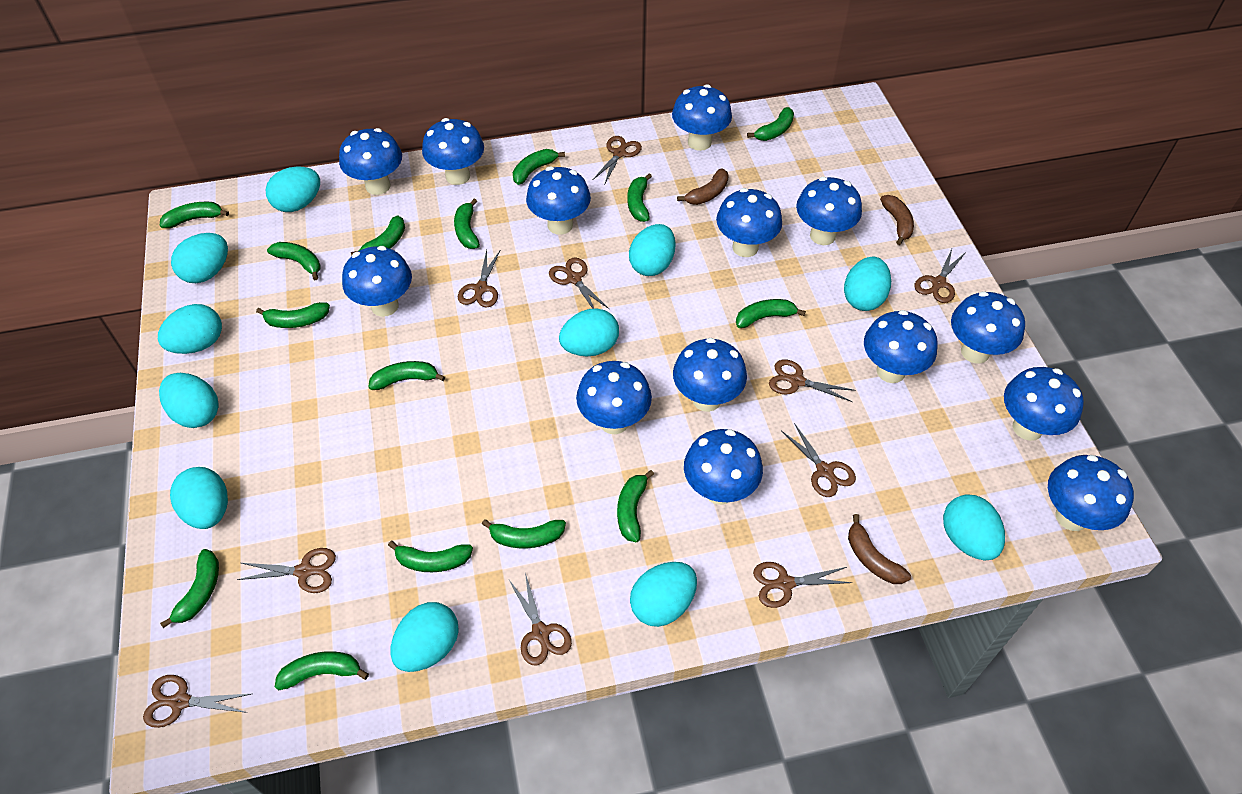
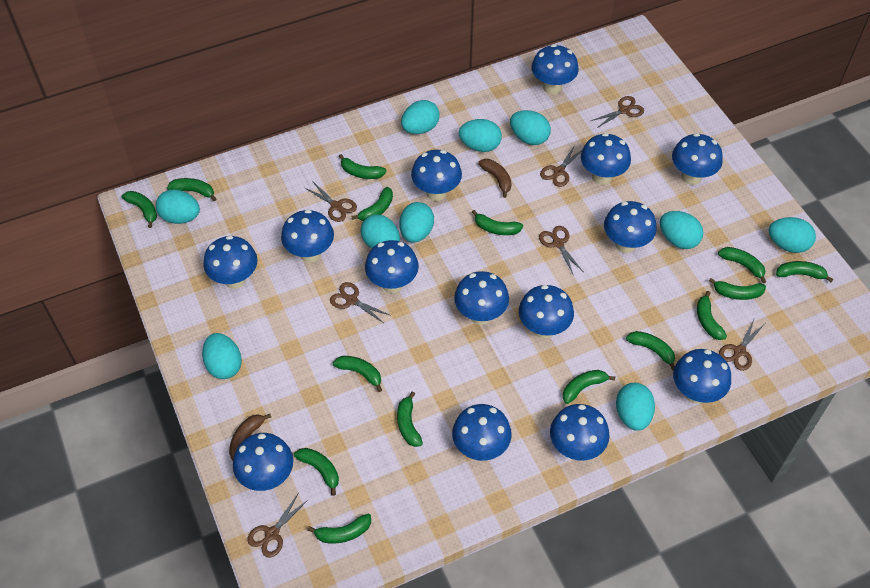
brown banana: [677,168,729,205] [848,514,911,584] [880,195,914,245] = 3 -> [229,414,271,461] [478,159,512,198] = 2
brown scissors: [143,675,251,728] [237,548,336,593] [458,249,501,307] [509,573,572,665] [549,257,609,309] [593,136,642,183] [753,562,852,608] [769,360,856,402] [781,423,856,497] [914,249,966,303] = 10 -> [247,494,309,558] [305,181,357,222] [330,282,391,322] [539,226,583,276] [540,145,582,187] [591,96,644,128] [719,320,764,371] = 7
turquoise egg: [158,304,222,354] [159,373,219,428] [170,467,228,529] [171,233,228,283] [266,166,320,212] [390,602,459,672] [559,309,619,356] [629,224,675,276] [630,562,697,627] [844,257,891,311] [943,494,1005,560] = 11 -> [156,189,200,224] [202,333,242,379] [360,214,400,248] [399,202,434,243] [401,100,440,134] [459,119,502,152] [510,110,551,145] [616,383,655,431] [660,211,703,249] [769,217,816,253] = 10

